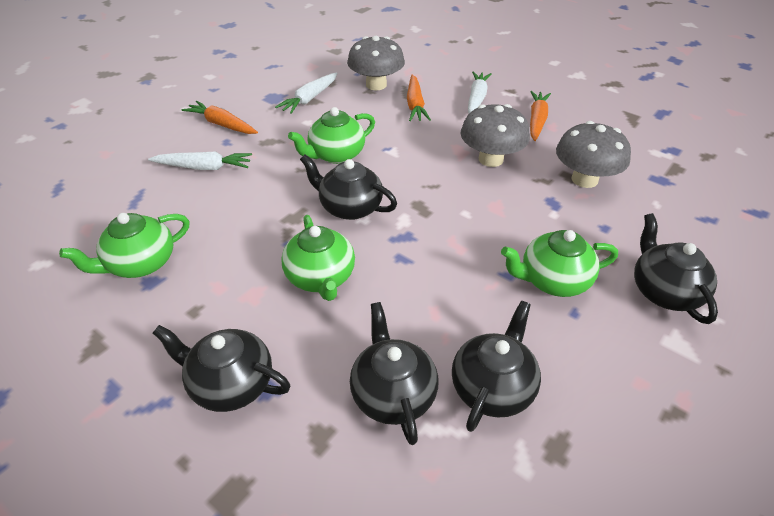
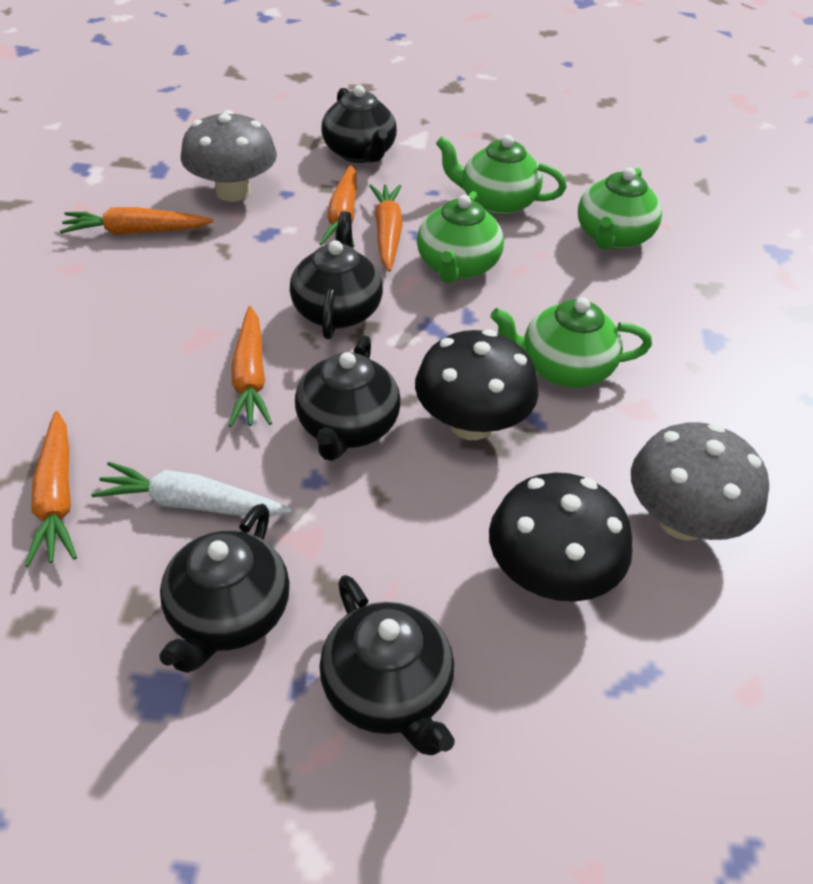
black mushroom: none = 0 -> [415,329,538,440] [489,473,633,602] = 2
grey mushroom: [347,35,405,90] [460,104,530,167] [556,121,631,188] = 3 -> [181,110,277,202] [631,422,769,541] = 2
orange carrot: [182,101,258,134] [407,75,431,121] [530,91,551,141] = 3 -> [25,411,77,567] [60,207,214,235] [228,306,272,427] [320,165,357,247] [369,184,403,272] = 5
white carrot: [148,152,252,170] [275,72,338,114] [468,71,492,113] = 3 -> [91,462,292,517] = 1

